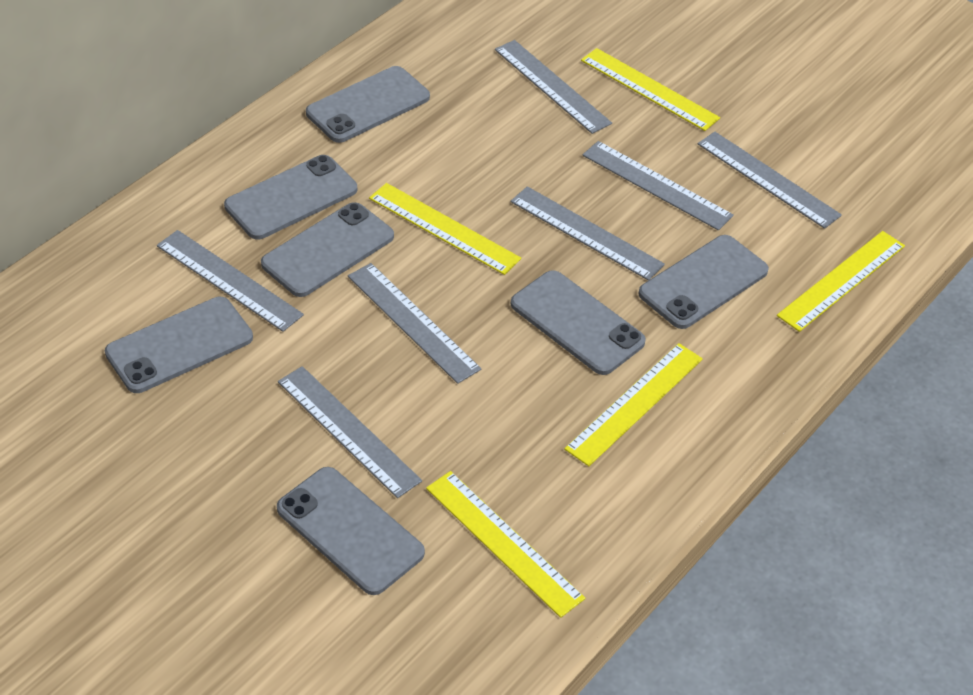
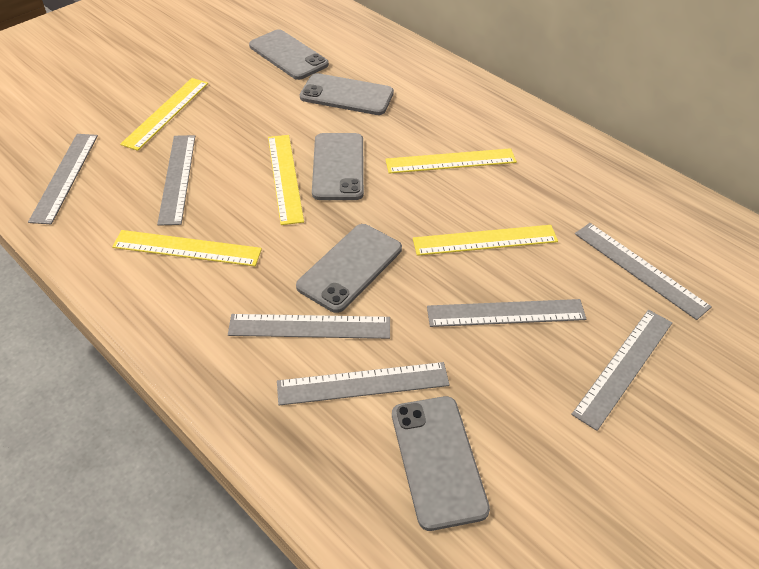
grey phone: [105,297,253,393] [224,155,357,240] [261,202,394,297] [277,467,425,595] [306,66,430,143] [511,270,646,375] [638,235,769,329] = 7 -> [249,29,329,80] [296,224,402,313] [300,73,394,115] [312,133,364,200] [392,396,490,531] = 5

